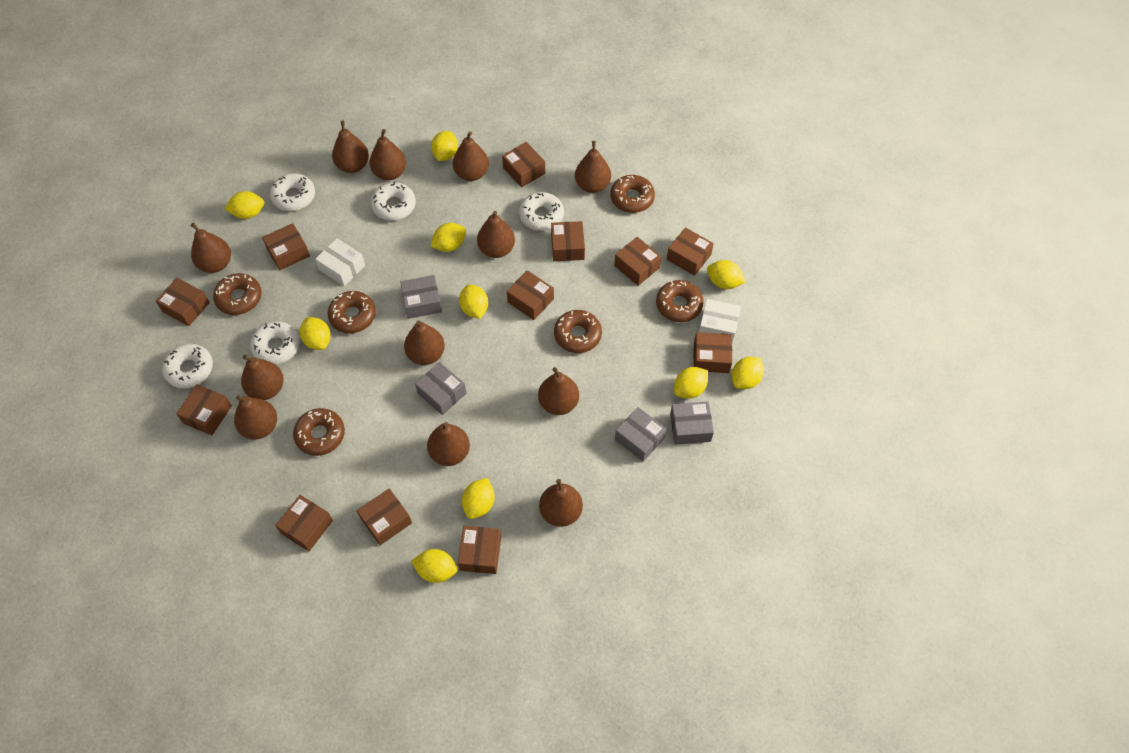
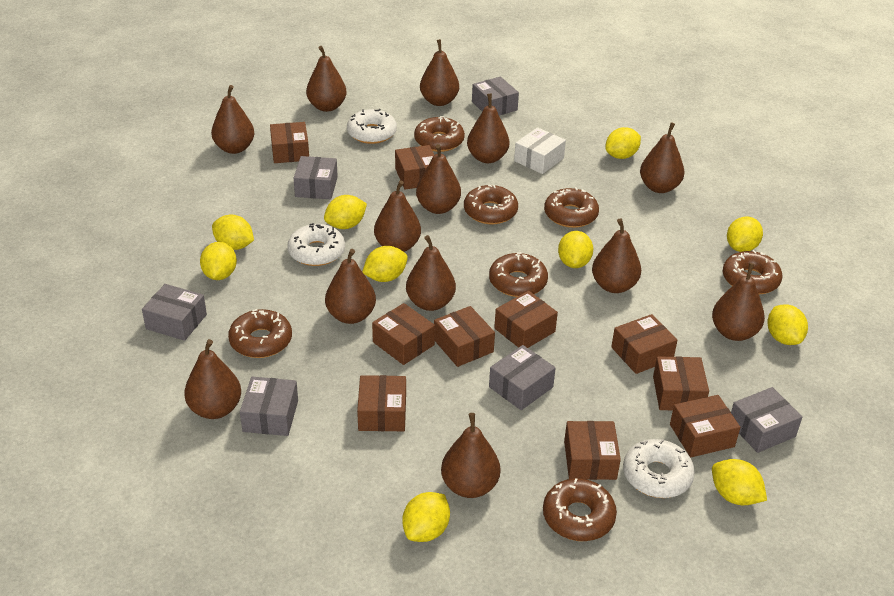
brown box: [156,278,210,326] [176,384,232,435] [262,223,310,270] [275,495,333,551] [357,489,412,545] [458,526,501,574] [502,142,545,188] [507,270,554,320] [551,221,585,261] [614,237,661,286] [667,227,714,276] [694,332,732,373] = 12 -> [270,122,309,163] [357,375,406,431] [372,303,435,365] [395,145,434,190] [434,306,495,367] [494,291,558,348] [564,421,621,480] [611,314,677,374] [653,357,709,410] [670,395,740,457] = 10
brown donut: [213,273,262,315] [293,408,345,456] [328,291,376,333] [554,310,602,353] [610,175,655,213] [656,280,704,322] = 6 -> [228,309,292,358] [414,116,465,152] [464,185,518,224] [489,252,548,297] [543,478,617,541] [544,187,599,228] [723,250,782,295] = 7
brown pear: [191,223,231,273] [234,396,277,439] [241,355,284,400] [332,120,369,173] [370,129,406,180] [404,320,445,365] [427,422,470,466] [453,131,489,181] [477,211,515,258] [538,367,579,415] [539,479,583,527] [575,141,611,193] = 12 -> [184,339,241,419] [211,85,255,154] [306,46,347,112] [325,249,376,324] [374,180,421,252] [406,235,456,311] [416,144,461,214] [420,39,459,106] [441,413,500,498] [467,94,509,163] [592,218,641,293] [640,122,684,193] [712,263,765,341] = 13
grey box: [400,275,442,319] [415,362,466,415] [615,407,667,461] [670,402,714,445] = 4 -> [142,284,207,341] [240,377,298,436] [294,156,338,199] [472,76,519,116] [489,345,556,410] [731,387,802,453] = 6
white box: [315,238,365,287] [699,299,741,343] = 2 -> [514,127,566,174] = 1
white donut: [162,344,213,388] [250,321,300,365] [270,173,315,211] [371,182,416,221] [519,192,564,231] = 5 -> [287,223,345,266] [347,109,397,144] [623,439,695,498] = 3

